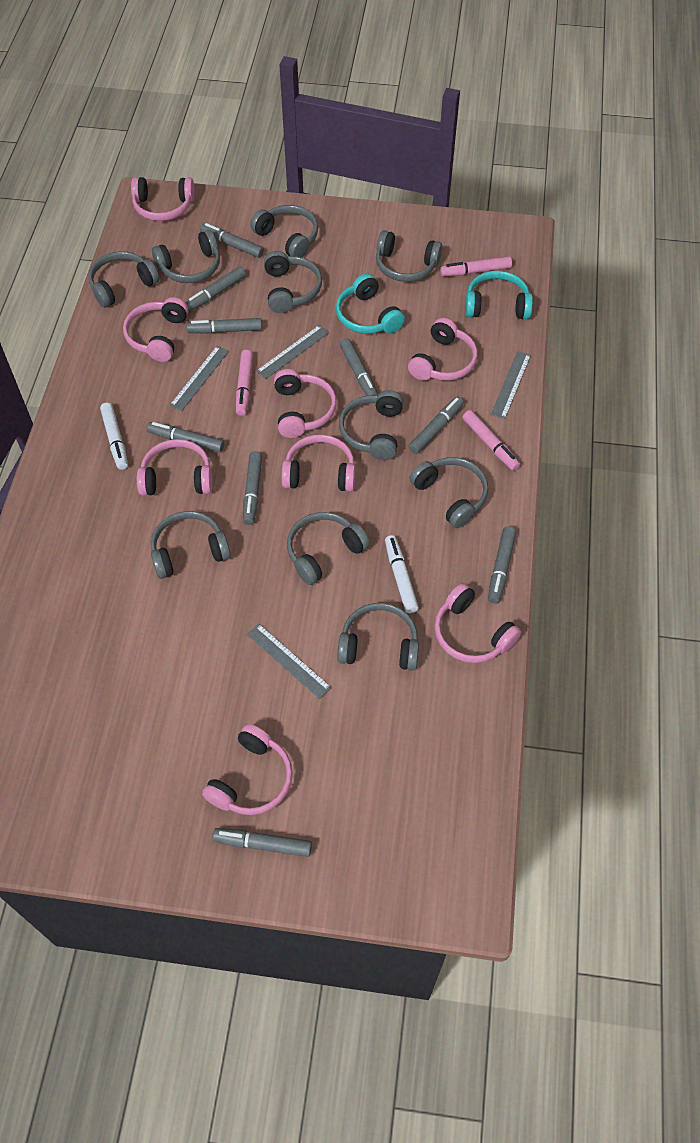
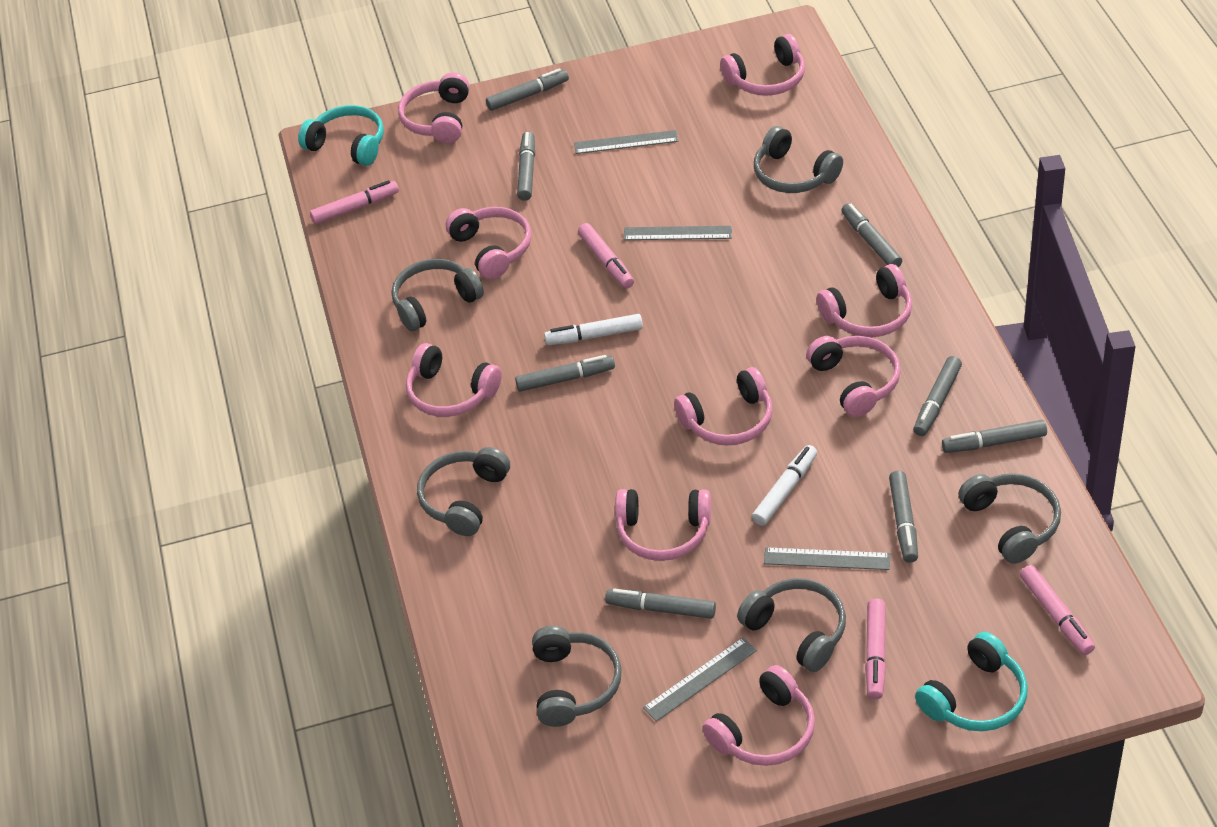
grey headphones: [88,251,159,308] [151,511,231,579] [152,230,220,283] [250,205,318,257] [264,251,322,313] [287,512,370,585] [337,603,419,671] [339,390,403,460] [376,230,442,282] [409,457,488,528] = 10 -> [392,259,484,331] [417,447,510,536] [532,626,622,727] [737,578,846,672] [754,126,843,193] [958,473,1061,564] = 6
grey marker: [147,422,224,452] [185,266,246,312] [186,318,262,334] [200,223,264,258] [212,828,312,857] [243,451,262,525] [340,338,378,396] [409,397,464,454] [488,526,516,604] = 9 -> [486,68,569,111] [515,355,615,392] [517,131,535,201] [605,589,716,619] [841,203,902,267] [889,471,918,563] [913,356,962,436] [942,420,1047,453] = 8
pink headphones: [123,297,188,362] [131,177,195,221] [137,439,213,496] [202,724,293,815] [274,369,337,438] [281,435,355,492] [408,318,478,381] [434,583,521,663] = 8 -> [398,72,469,143] [406,343,502,417] [446,207,531,279] [615,489,711,561] [674,367,773,445] [702,665,815,766] [720,34,805,96] [806,336,901,417] [817,264,912,337] = 9
pink marker: [236,350,253,416] [440,256,512,277] [462,410,520,471] = 3 -> [310,180,399,224] [578,223,634,288] [865,599,886,699] [1020,565,1095,655] = 4

